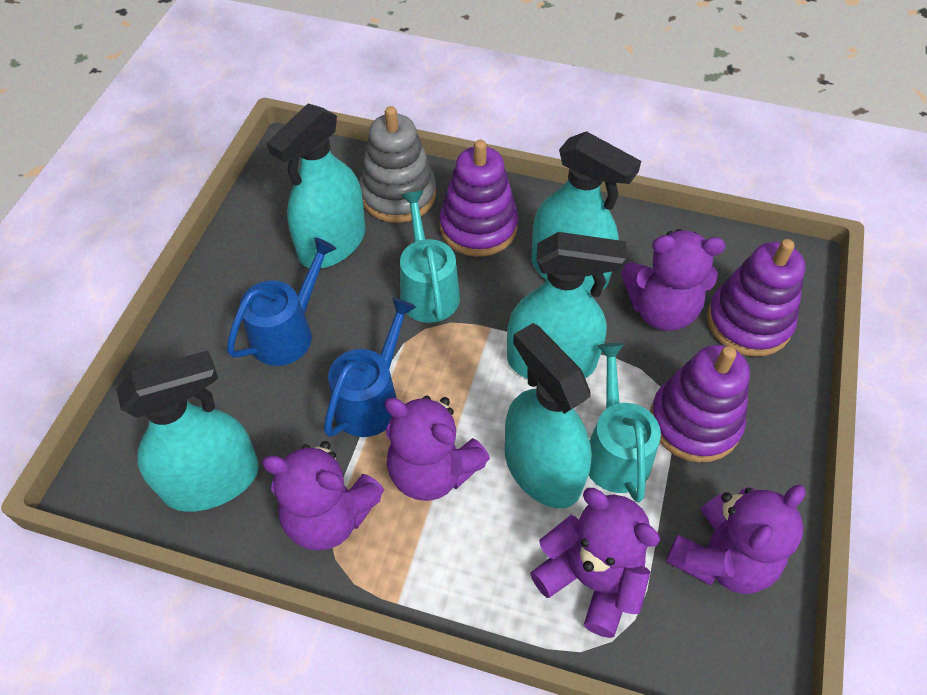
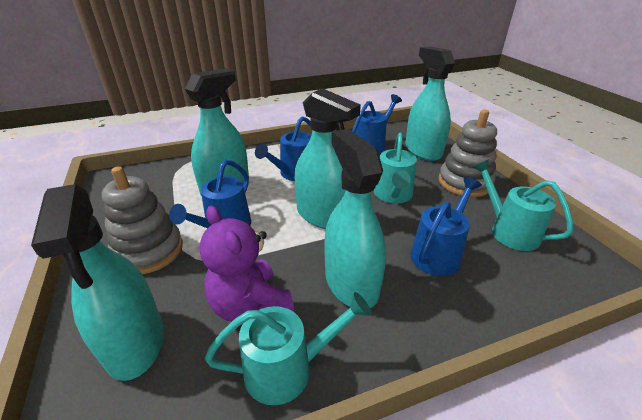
blue watering can: [227,237,337,366] [324,298,416,437] = 2 -> [169,160,251,228] [255,116,311,181] [352,94,402,154] [410,177,482,276] = 4
grey stacking toy: [359,106,436,223] = 1 -> [102,166,183,274] [438,110,497,197] = 2
purple stacking toy: [439,140,518,257] [650,345,750,463] [707,239,805,356] = 3 -> none = 0
purple teddy bear: [262,441,384,551] [384,395,490,501] [530,488,660,638] [621,229,726,331] [666,485,806,594] = 5 -> [200,205,294,322] = 1
turquoise watering can: [400,191,460,323] [589,343,661,503] = 2 -> [205,292,372,405] [374,133,417,203] [472,159,573,251] = 3

